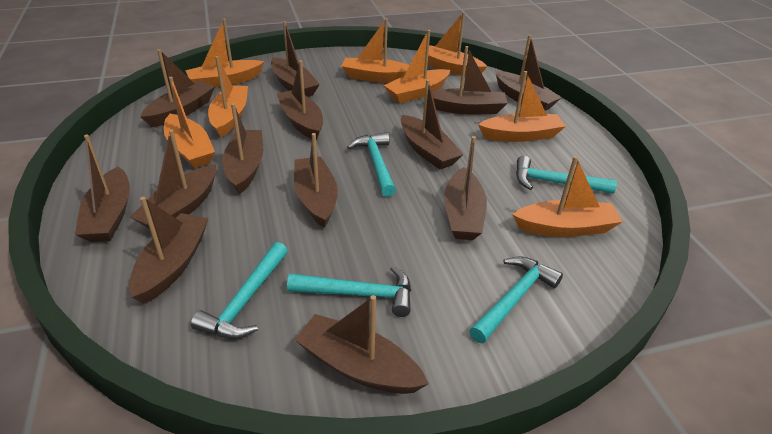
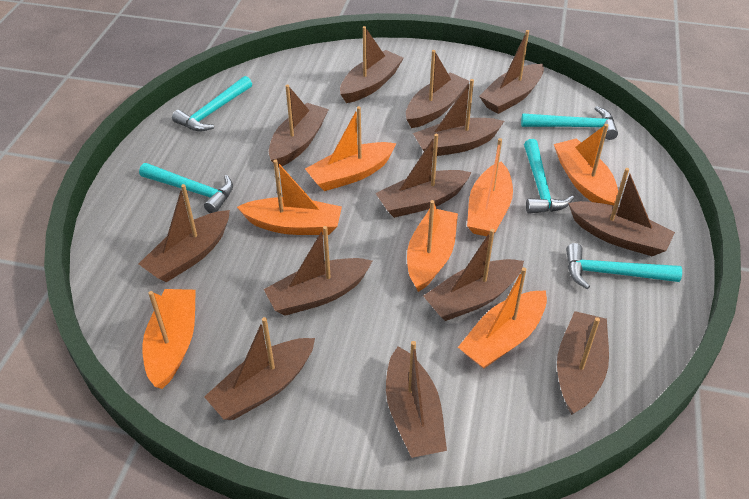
orange boat: [164,77,215,168] [185,18,264,87] [208,56,248,137] [341,18,410,83] [384,30,450,103] [428,12,488,76] [478,71,566,142] [512,156,623,237] = 8 -> [142,289,196,389] [237,160,342,235] [305,106,396,191] [407,200,458,292] [458,267,547,369] [467,138,513,236] [554,124,618,205] = 7

